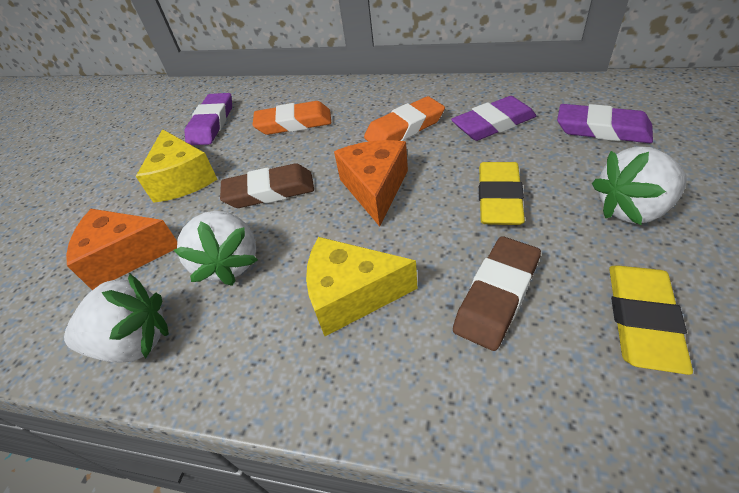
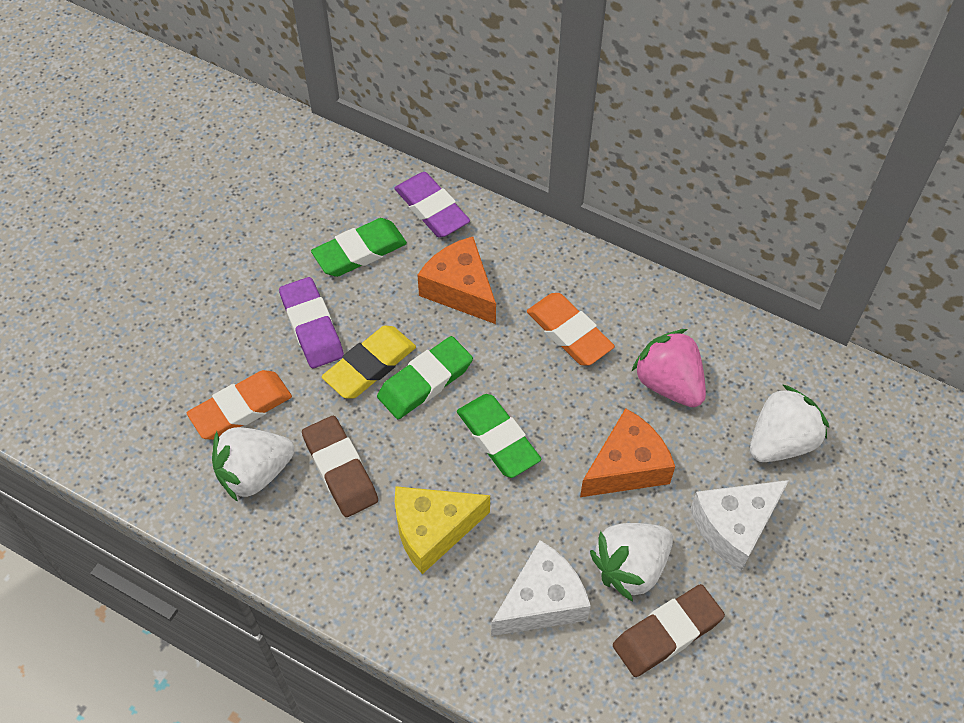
green eraser: none = 0 -> [311,218,407,277] [377,336,473,419] [457,394,541,478] = 3
pink strawberry: none = 0 -> [631,329,706,407] = 1
purple eraser: [184,93,232,145] [451,96,536,141] [557,104,653,143] = 3 -> [279,277,344,368] [394,172,470,238] = 2
white cheese: none = 0 -> [491,540,591,636] [690,480,789,572] = 2
yellow cheese: [136,129,217,203] [306,237,418,336] = 2 -> [395,486,490,574] = 1
yellow eraser: [479,162,525,225] [609,266,693,375] = 2 -> [322,326,416,398] = 1

